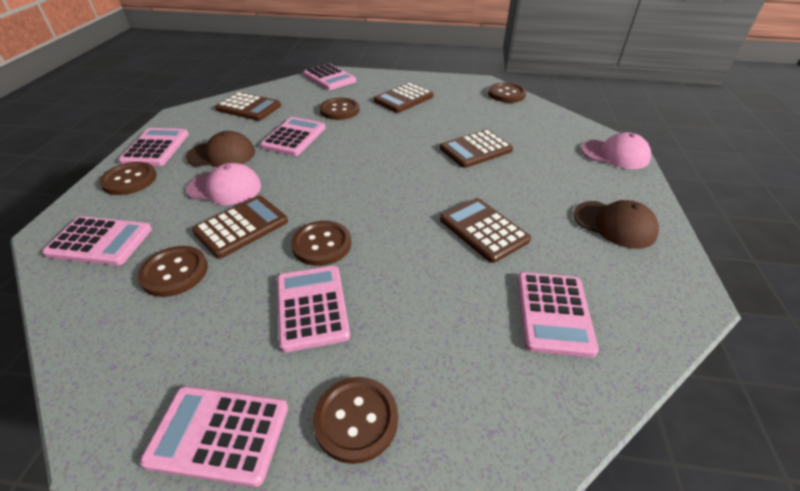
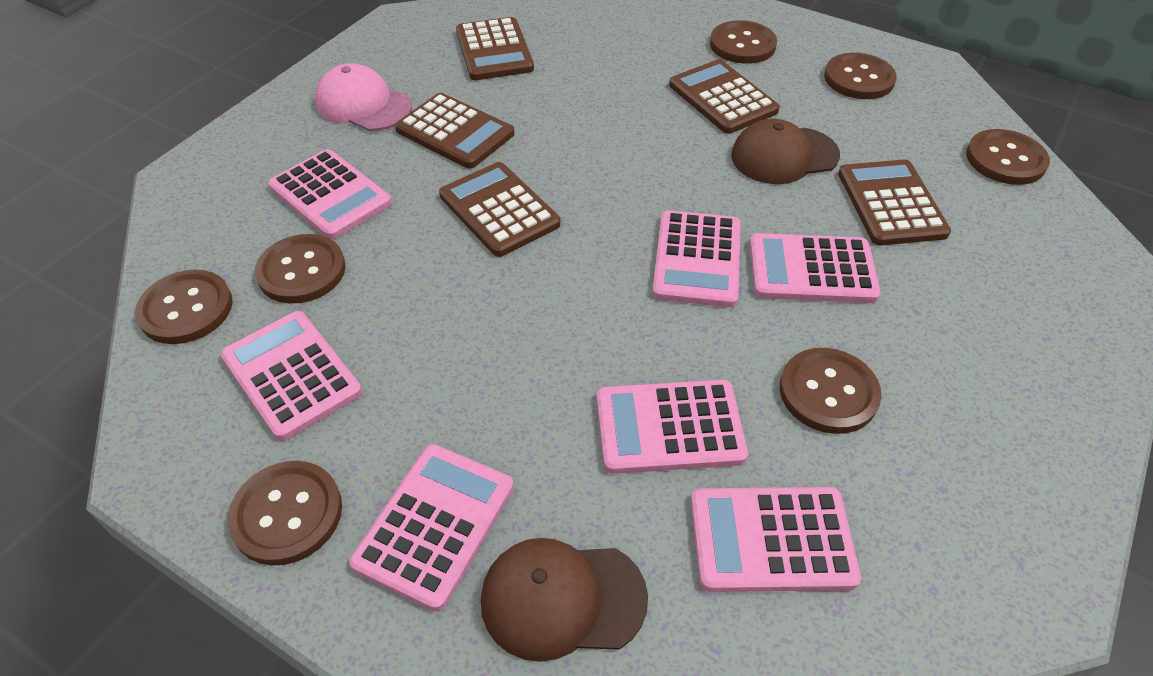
brown button: [99,162,157,195] [138,246,208,297] [291,221,351,266] [313,377,398,464] [320,98,359,120] [488,83,526,103] = 6 -> [135,270,233,344] [228,461,342,565] [255,234,346,303] [710,20,777,64] [780,348,881,434] [824,53,897,99] [966,129,1050,185] = 7
pink cap: [186,163,261,205] [581,132,651,169] = 2 -> [315,63,412,131] = 1

